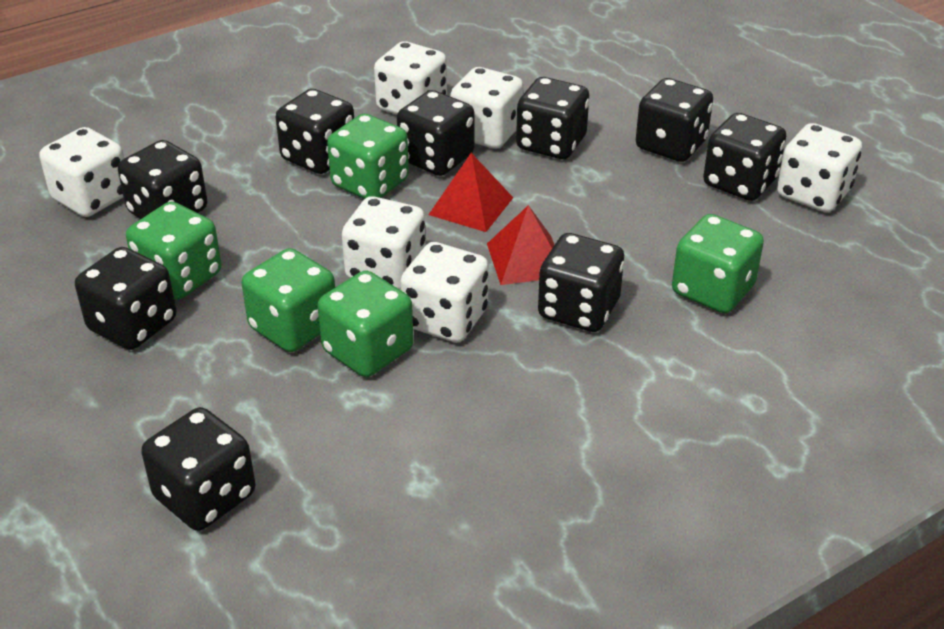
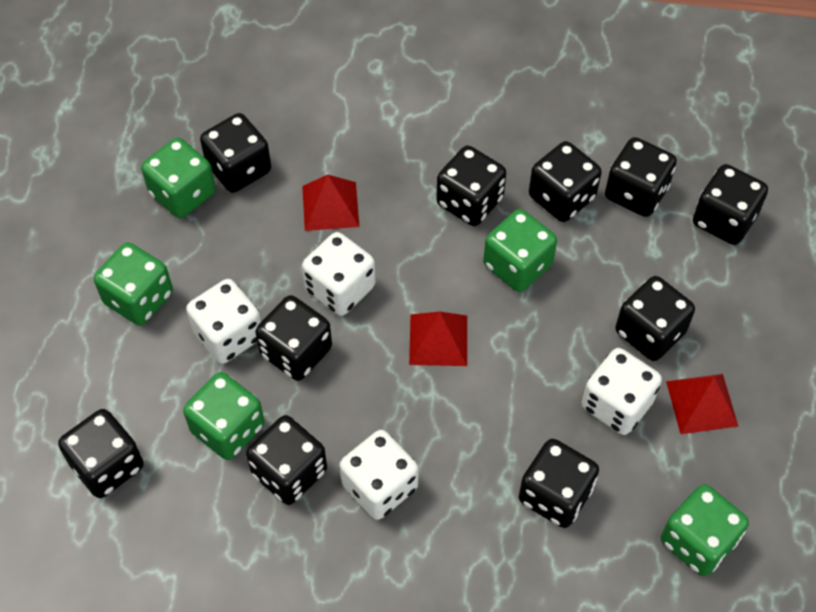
black dice: [75,247,177,350] [118,140,207,219] [141,407,255,531] [276,89,354,174] [397,90,474,176] [516,77,589,159] [538,233,624,332] [636,78,713,162] [703,113,786,201] = 9 -> [58,409,144,498] [200,113,271,193] [246,415,327,505] [255,295,332,381] [436,146,506,226] [519,439,599,528] [529,141,601,222] [605,137,677,217] [615,276,695,361] [693,164,768,245] = 10
red pyramid: [429,153,513,232] [487,205,554,285] = 2 -> [302,175,359,231] [409,312,467,366] [666,374,738,434] = 3
white dice: [39,127,124,217] [342,196,426,290] [374,41,447,115] [400,242,489,342] [450,67,523,149] [777,123,862,212] = 6 -> [186,279,261,364] [302,232,375,316] [339,430,419,520] [582,348,662,435] = 4

